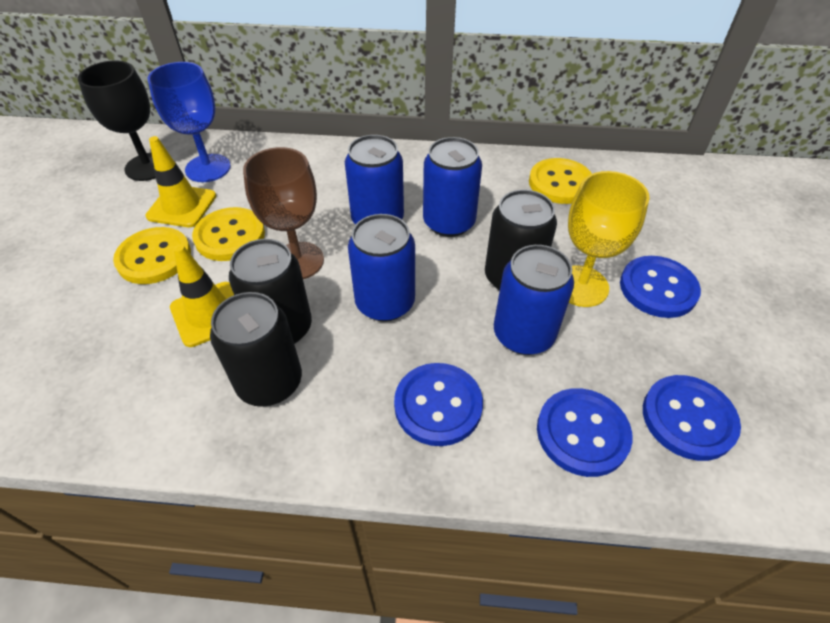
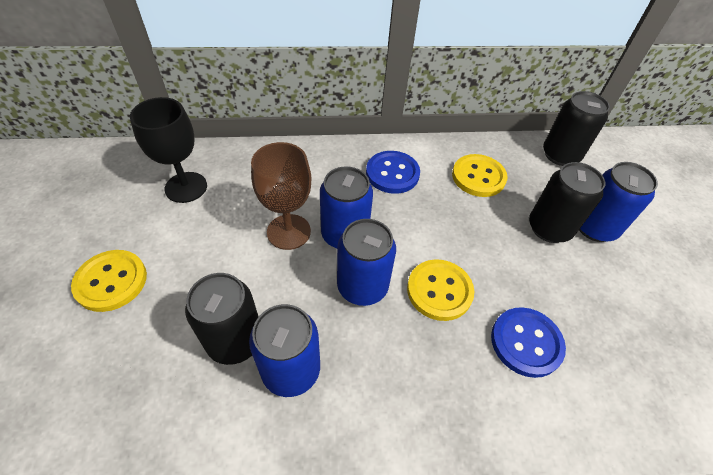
blue button: [394,363,483,446] [537,388,633,477] [620,256,701,318] [643,375,741,461] = 4 -> [366,151,420,194] [491,307,566,378] = 2
blue goblet: [148,62,231,182] = 1 -> none = 0
yellow goblet: [568,171,650,307] = 1 -> none = 0
yellow traffic cone: [145,136,216,227] [170,244,234,347] = 2 -> none = 0

